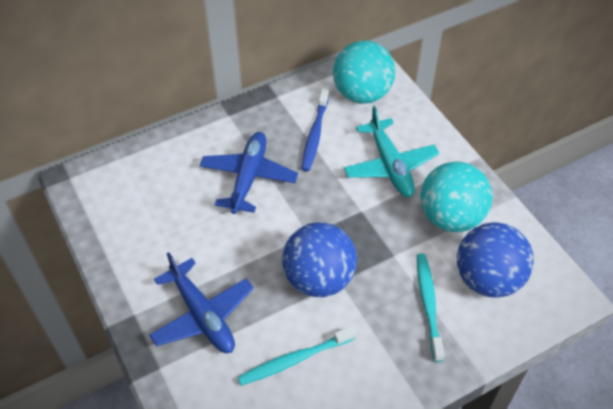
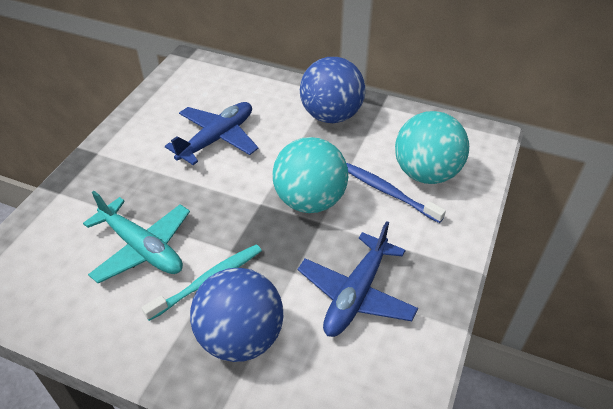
turquoise toothbrush: [238,326,356,386] [417,254,445,362] = 2 -> [142,244,262,321] = 1

